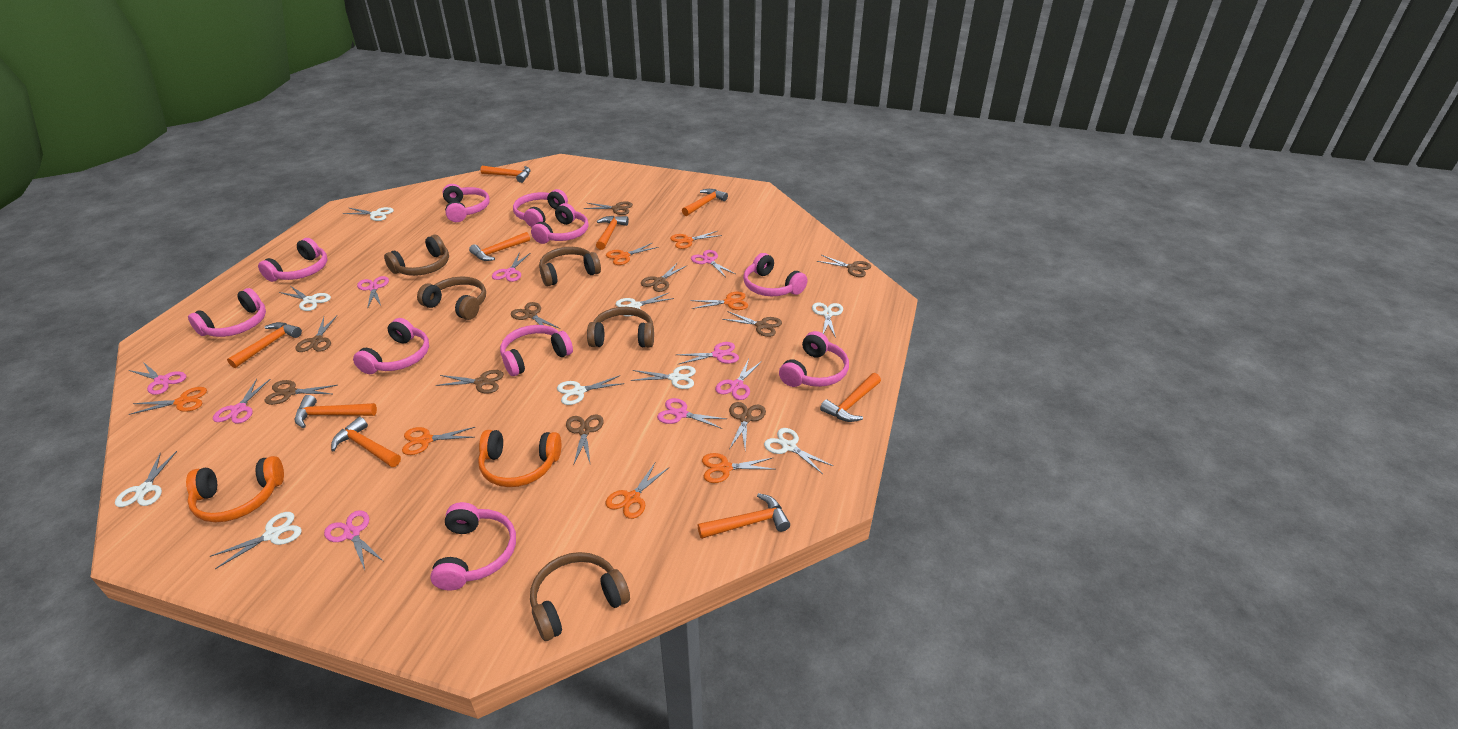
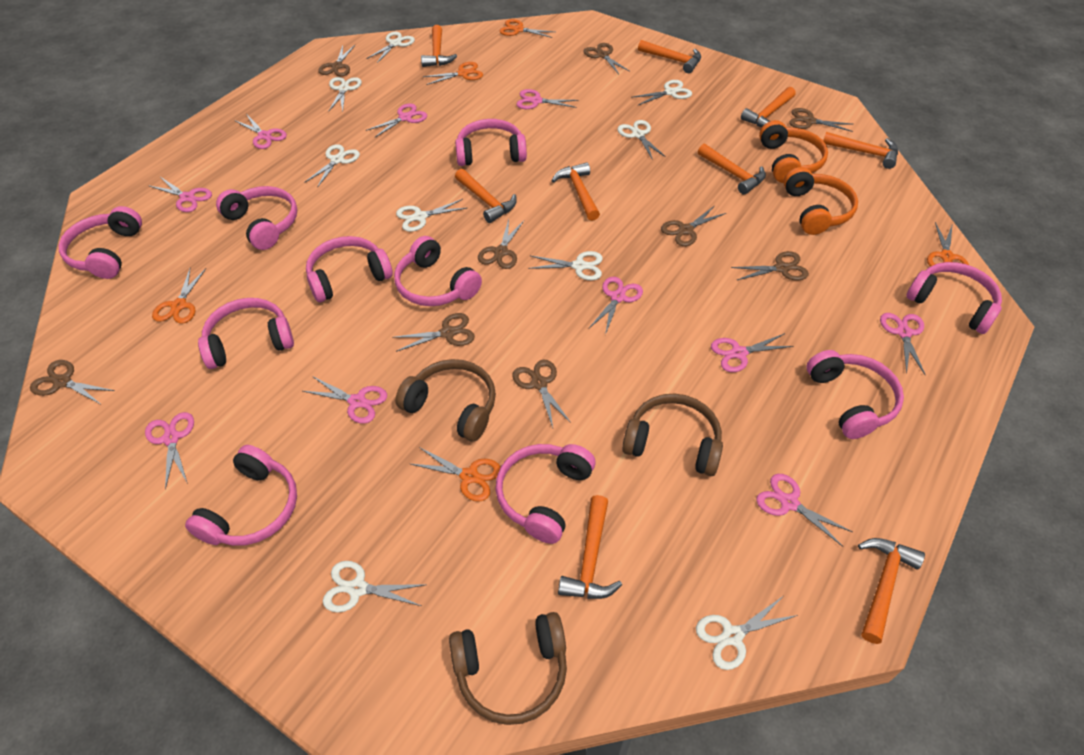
brown headphones: [384,235,449,276] [417,277,486,320] [530,552,630,641] [539,247,601,286] [587,307,654,348] = 5 -> [395,359,496,441] [449,612,567,725] [622,394,723,476] = 3
brown scissors: [265,380,337,405] [295,316,337,352] [435,370,504,394] [511,302,560,329] [566,415,604,464] [584,201,633,215] [641,263,686,292] [722,311,782,337] [729,402,766,450] [817,255,871,277] = 10 -> [30,360,115,404] [318,45,355,77] [392,313,475,352] [478,219,524,269] [512,360,571,428] [583,43,630,74] [661,206,726,246] [731,251,809,281] [789,108,854,132] = 9
orange scissors: [129,387,207,415] [402,427,475,455] [606,243,658,265] [606,463,669,519] [670,231,722,249] [690,292,748,310] [702,453,776,483] = 7 -> [152,268,206,324] [411,447,500,502] [423,62,483,85] [500,19,555,38] [927,222,969,267] = 5
pink scissors: [129,362,186,395] [213,379,270,424] [324,510,383,570] [357,276,389,309] [492,252,530,282] [657,398,727,429] [675,342,739,364] [691,250,735,277] [715,359,762,400] = 9 -> [145,412,194,490] [148,177,212,212] [234,114,287,149] [303,376,387,424] [366,103,427,138] [516,89,578,109] [589,277,643,335] [711,333,794,372] [756,474,853,547] [880,313,925,374] = 10

